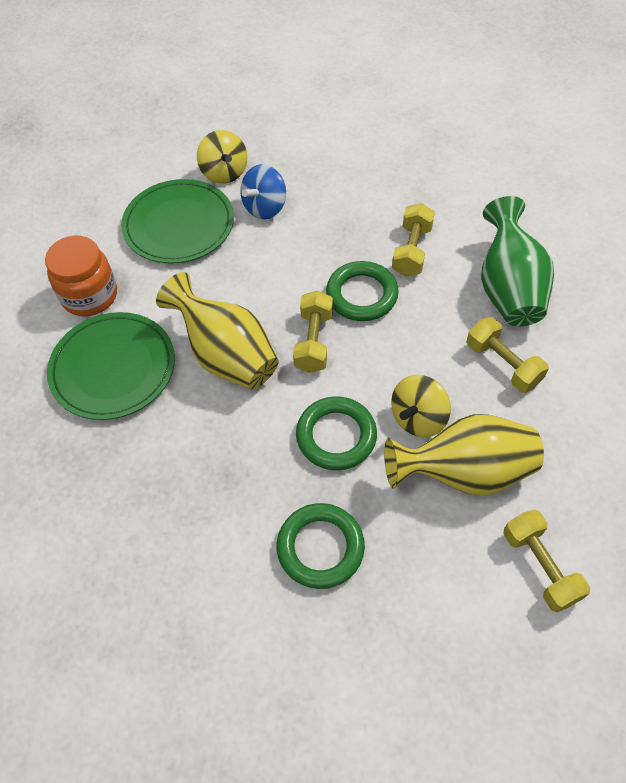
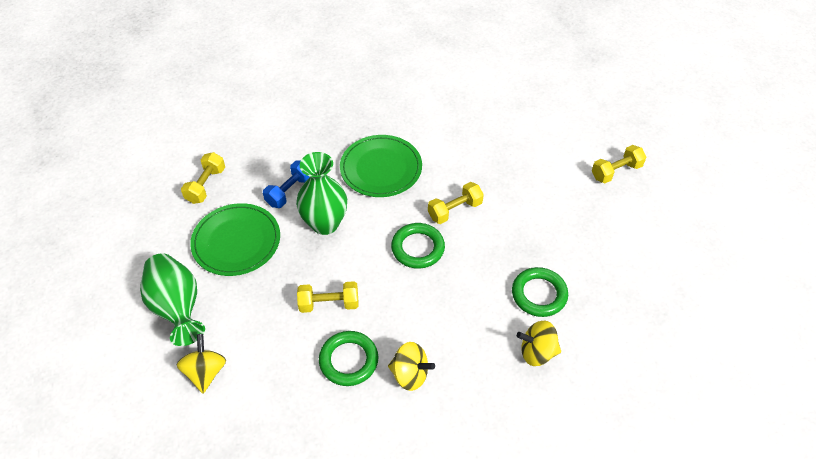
blue dumbbell: none = 0 -> [263,160,310,208] = 1
blue spinning top: [240,164,286,220] = 1 -> none = 0
green vase: [481,196,554,326] = 1 -> [140,253,205,346] [296,152,347,235] = 2
orange jar: [45,236,117,316] = 1 -> none = 0
yellow spinning top: [197,130,247,184] [391,375,451,437] = 2 -> [176,334,226,393] [388,342,435,391] [516,321,561,366] = 3
yellow vase: [156,272,279,390] [384,414,544,496] = 2 -> none = 0

